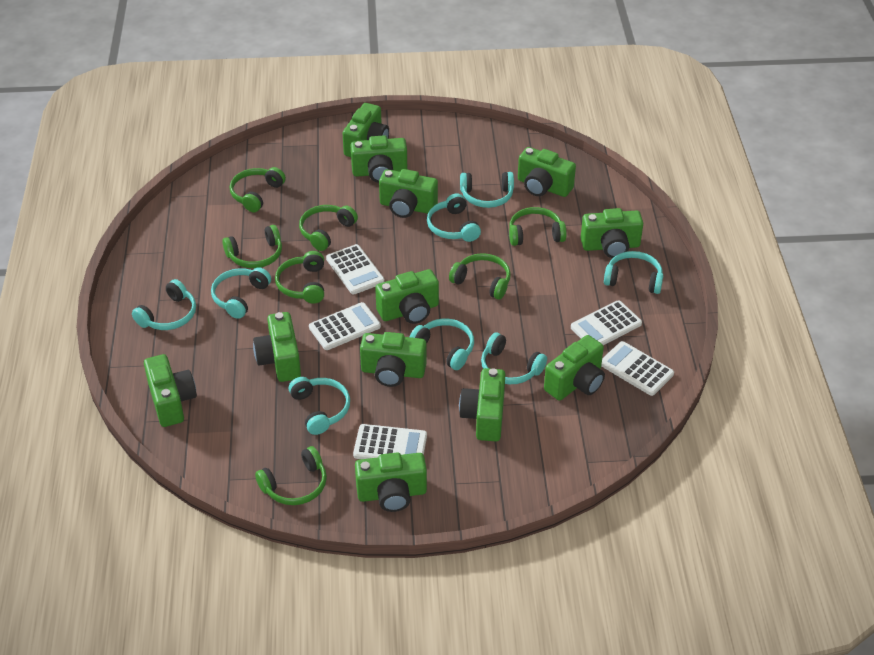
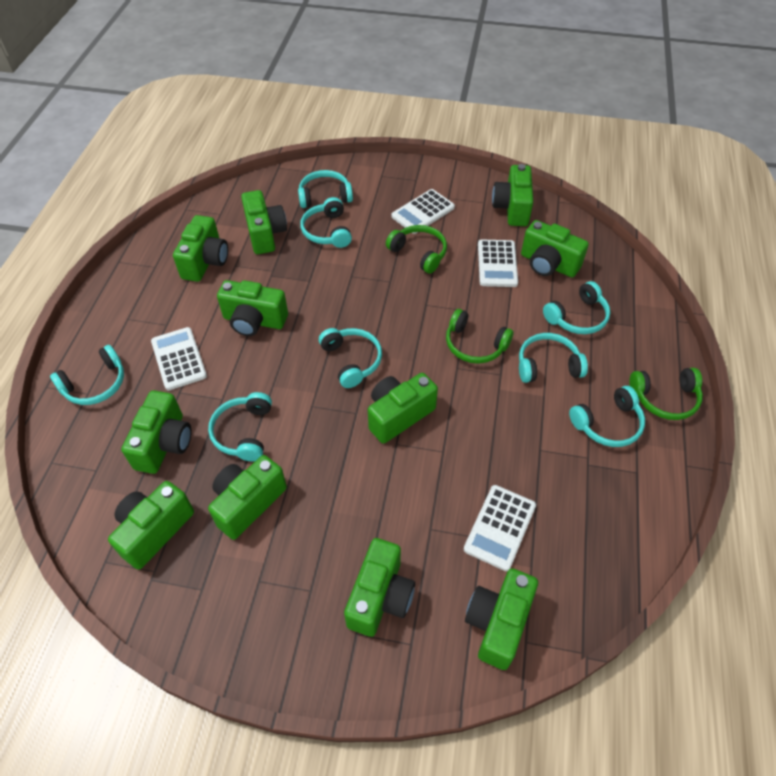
green camera: [144,354,197,427] [253,312,301,382] [343,103,389,157] [351,135,407,183] [355,452,427,512] [360,332,427,387] [375,269,439,324] [379,169,438,218] [459,368,505,441] [518,147,576,197] [544,335,605,401] [581,208,643,258] = 12 -> [108,481,194,569] [121,390,192,474] [173,215,228,282] [208,455,287,540] [217,280,288,336] [241,190,287,254] [344,538,415,637] [368,373,438,444] [465,568,538,670] [492,164,533,226] [521,220,589,277] = 11
green headphones: [222,225,282,268] [230,167,286,212] [255,446,327,505] [275,251,324,304] [299,205,358,251] [449,253,511,300] [509,207,567,246] = 7 -> [386,225,447,274] [446,309,513,364] [629,368,703,420] = 3
white calculator: [309,302,381,350] [326,244,385,294] [353,424,427,459] [571,301,642,345] [601,341,674,396] = 5 -> [151,327,207,390] [391,189,455,234] [464,485,536,571] [478,240,518,287] = 4

